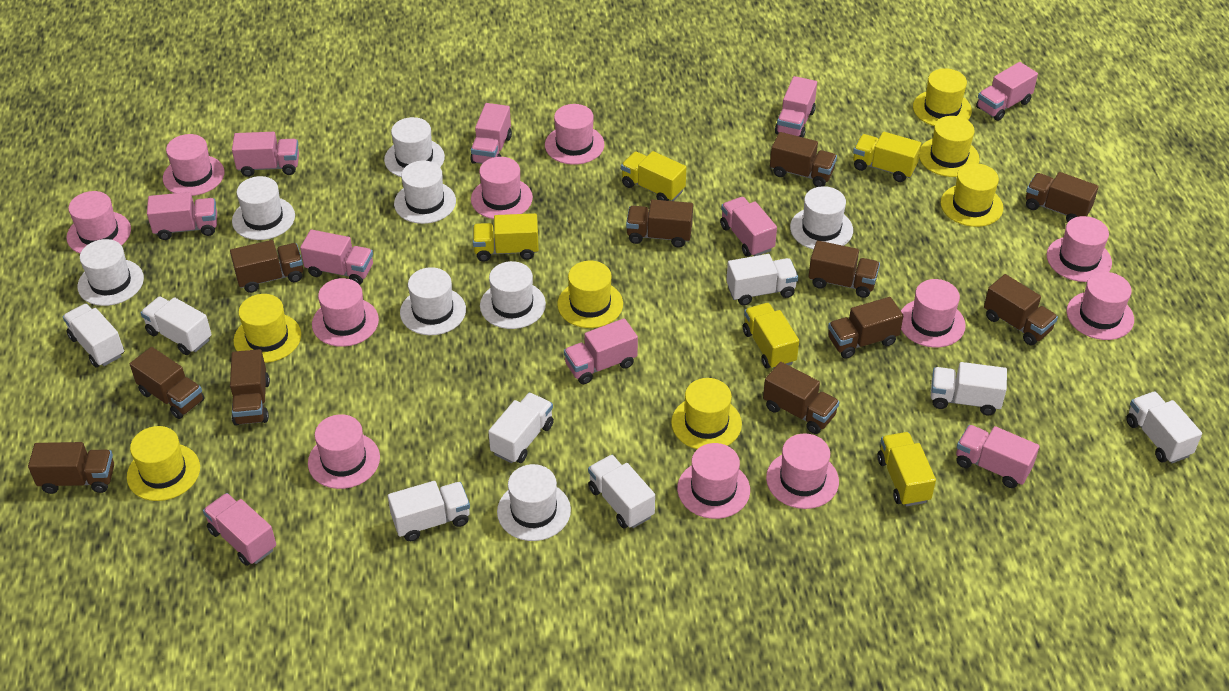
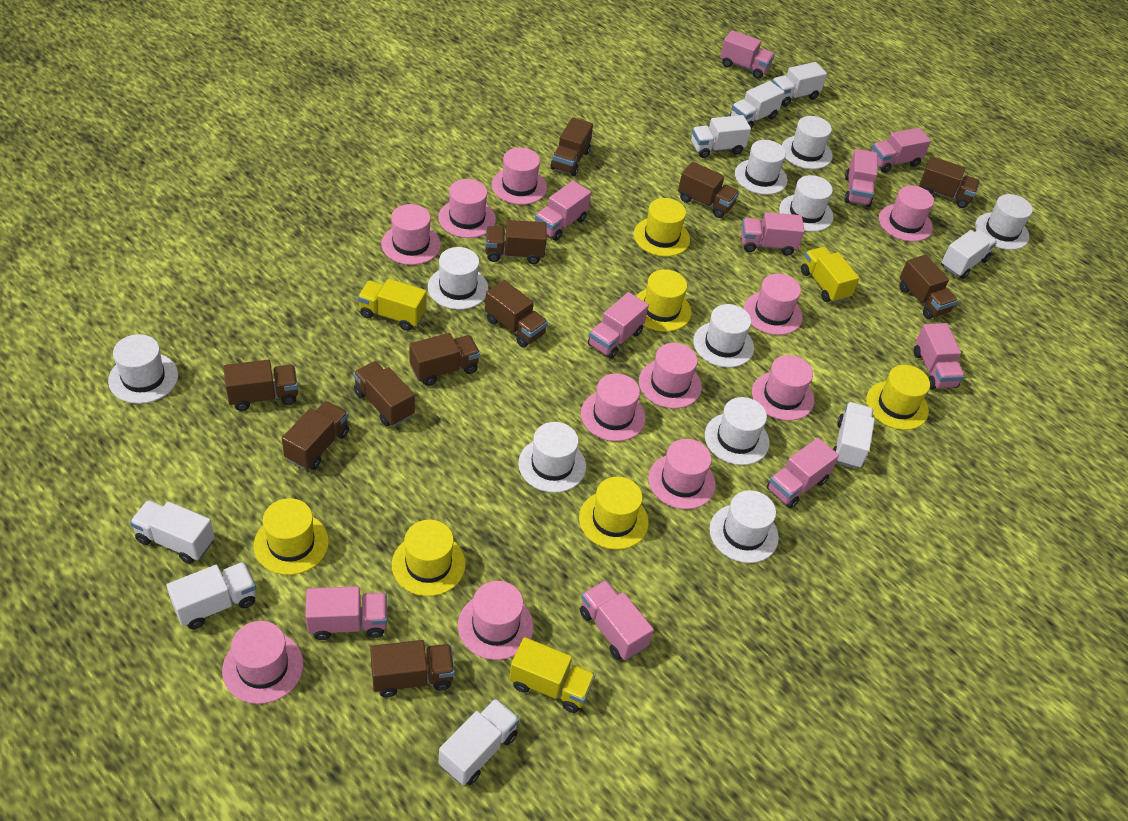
white hat: [77,239,144,306] [232,176,295,240] [384,117,445,177] [394,160,456,224] [400,267,466,335] [480,261,546,329] [497,464,571,541] [790,186,853,250] = 8 -> [108,334,178,404] [428,247,489,310] [518,422,586,493] [693,304,754,368] [705,397,770,465] [710,490,779,563] [735,140,788,195] [779,175,834,232] [781,116,833,169] [975,194,1033,250] = 10
yellow hat: [127,426,200,501] [233,294,301,363] [557,261,623,328] [671,378,742,449] [913,68,972,126] [919,116,980,177] [941,163,1003,227] = 7 -> [254,498,329,575] [392,520,466,596] [579,477,649,550] [634,198,690,257] [636,269,692,332] [866,365,930,430] = 6
yellow truck: [473,213,539,262] [621,151,686,201] [743,303,799,369] [853,132,922,182] [877,432,936,506] = 5 -> [358,279,427,331] [509,637,596,713] [801,247,859,303] = 3

